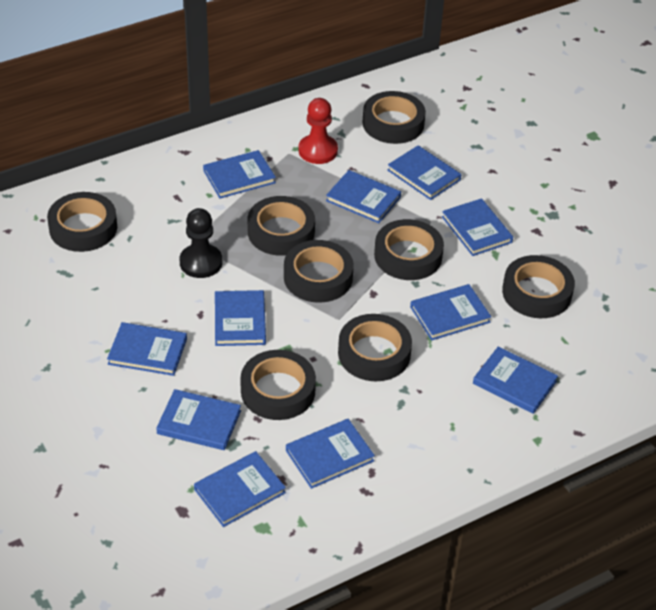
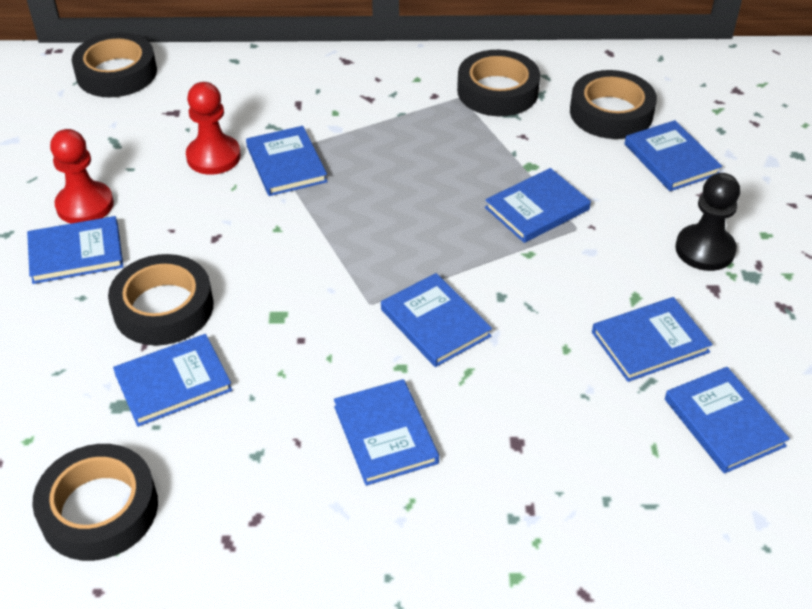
black tape: [47,192,117,252] [240,350,316,420] [248,196,315,256] [284,240,354,303] [338,314,412,381] [362,91,426,144] [374,219,444,280] [502,255,575,318] = 8 -> [32,444,158,561] [72,32,157,97] [108,254,214,346] [457,50,540,116] [570,70,657,139] = 5
blue book: [107,322,187,376] [156,389,241,450] [194,451,286,527] [203,150,276,198] [215,290,266,346] [286,419,375,489] [326,170,401,223] [387,146,461,200] [410,284,491,341] [442,198,513,256] [473,347,558,414] = 11 -> [27,216,124,284] [113,334,232,427] [246,126,328,196] [334,379,439,486] [381,273,492,367] [485,168,591,243] [592,297,712,382] [625,120,722,191] [665,367,790,474] = 9
red pawn: [298,98,338,164] = 1 -> [50,129,114,223] [186,82,241,175] = 2

